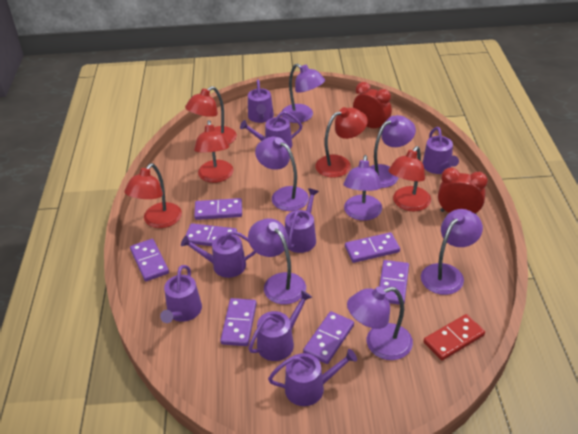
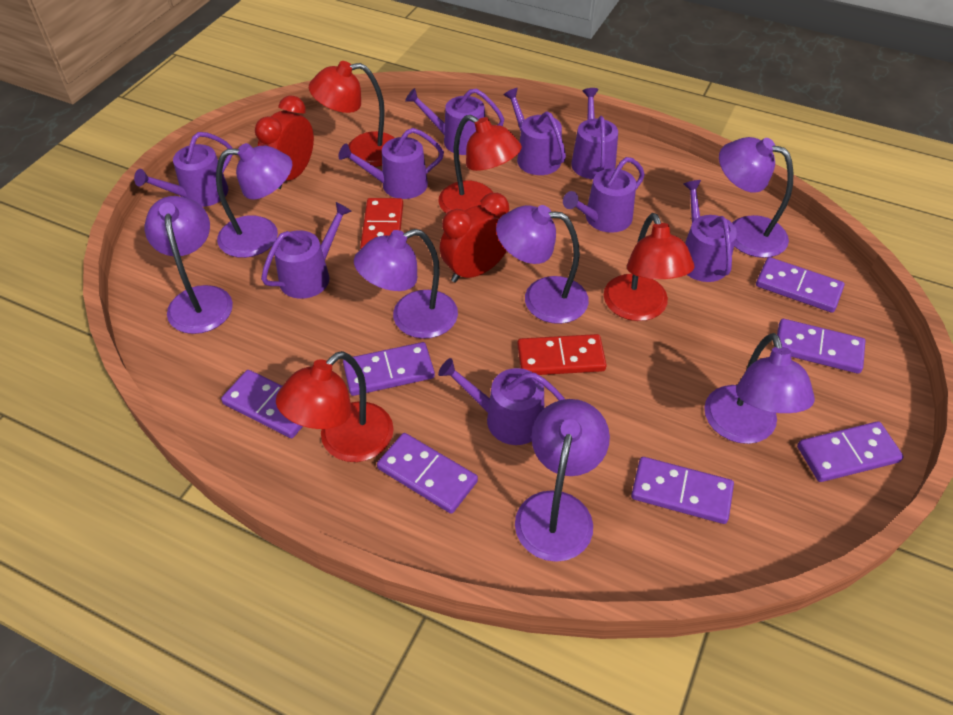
purple watering can: [160,265,202,323] [181,231,257,278] [240,111,302,149] [248,80,274,123] [248,290,312,361] [268,349,357,406] [285,188,319,253] [423,127,459,174] = 8 -> [134,132,232,207] [261,202,352,299] [339,128,444,199] [405,88,504,155] [438,358,565,445] [503,88,566,175] [563,157,645,233] [571,88,618,179] [683,180,737,282] = 9
red domino: [423,314,485,361] = 1 -> [360,198,403,249] [517,334,606,375] = 2
red lamp: [124,163,182,228] [185,86,237,144] [194,120,234,183] [315,107,368,178] [388,146,431,211] = 5 -> [276,351,394,462] [309,61,395,167] [439,115,522,213] [604,213,694,321] = 4

